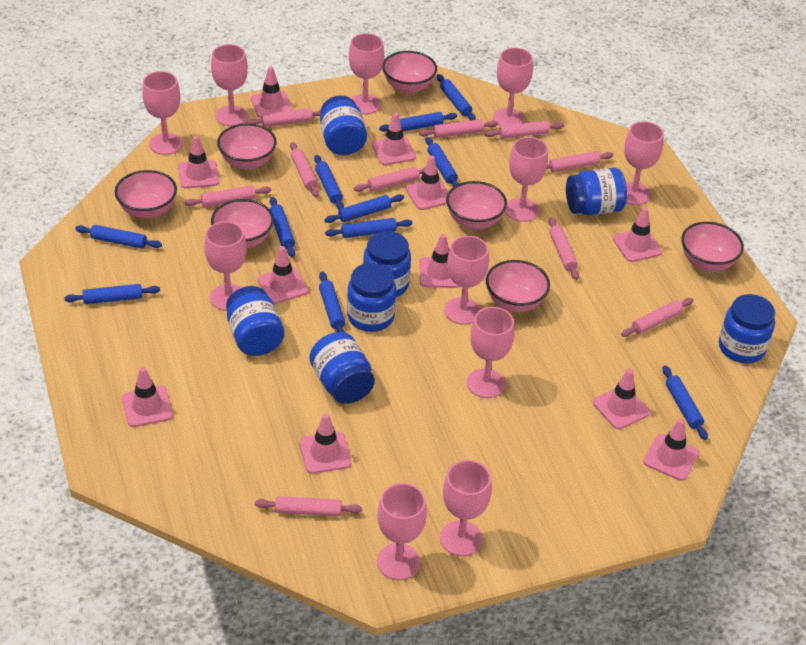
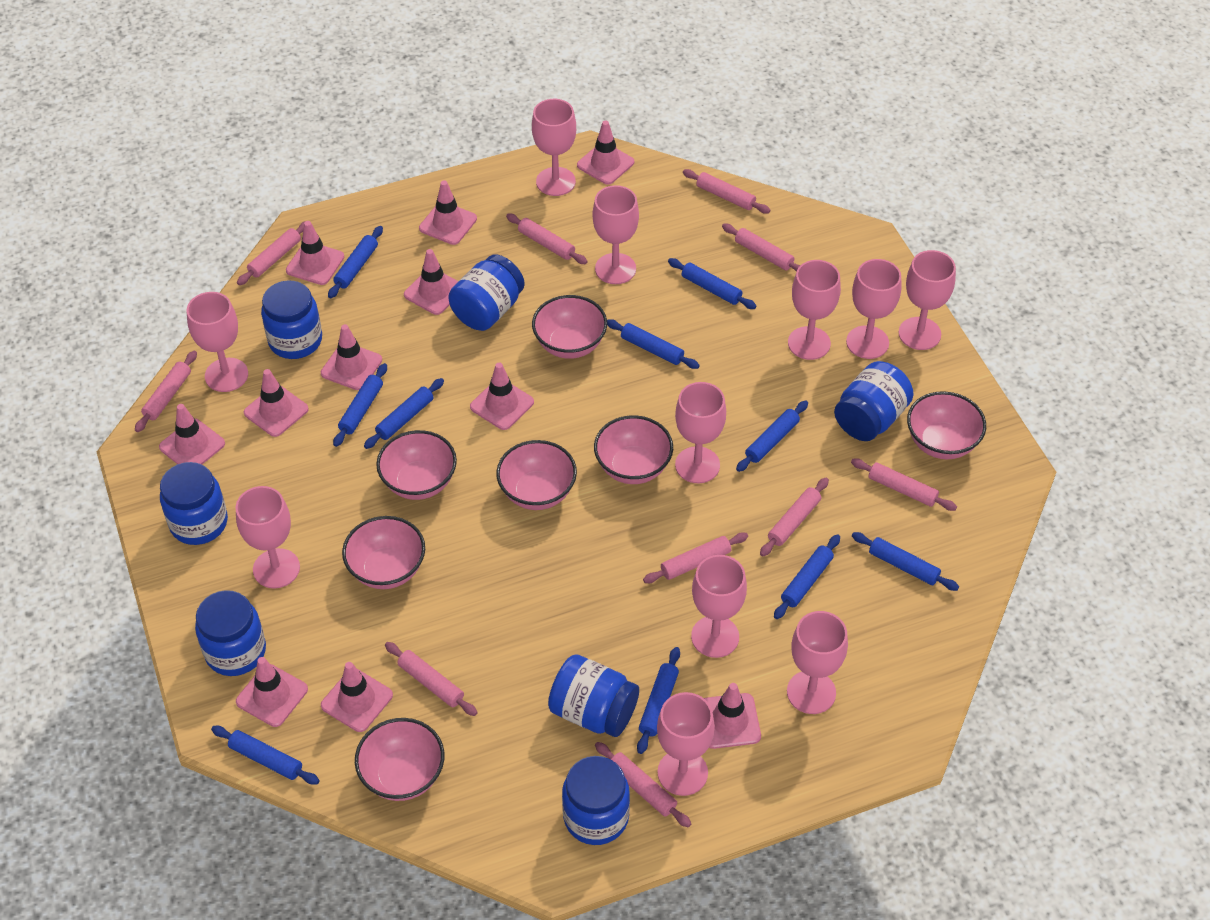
blue rolling pin: [64,284,160,304] [75,225,162,249] [270,197,295,257] [314,155,344,210] [319,272,345,332] [325,194,404,223] [325,218,412,238] [379,112,457,132] [425,137,459,187] [437,74,476,120] [662,365,708,440] = 11 -> [211,726,319,785] [328,226,383,298] [333,363,387,447] [364,378,444,449] [607,319,700,369] [637,647,680,754] [668,258,757,309] [736,401,808,472] [774,534,840,619] [852,532,959,591] = 10

